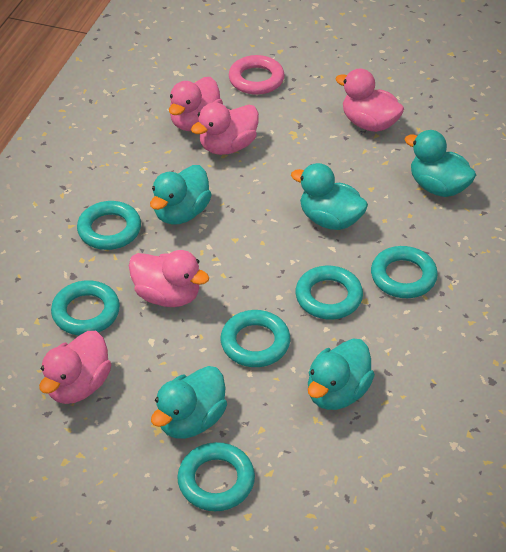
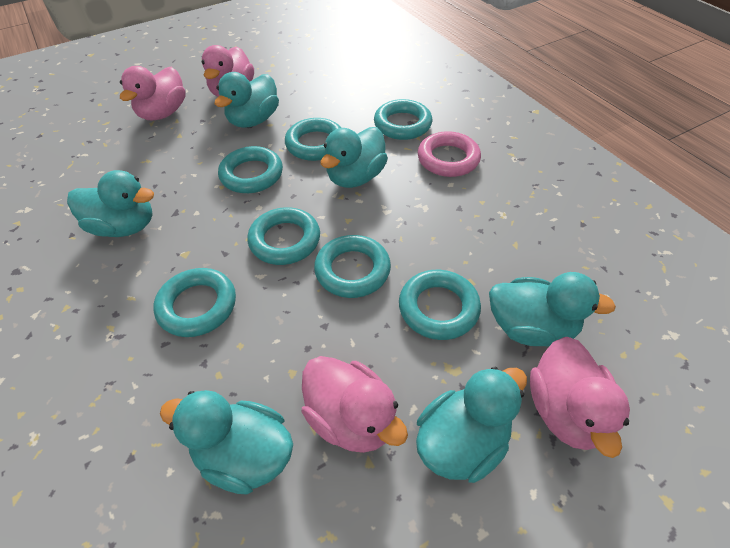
pink duck: [39,331,111,404] [129,250,209,307] [169,77,223,131] [191,102,259,155] [335,68,404,132] = 5 -> [120,66,186,121] [202,45,254,97] [302,356,408,453] [530,337,630,458] = 4
turquoise duck: [150,165,212,225] [151,366,227,439] [291,163,368,230] [308,339,375,410] [404,130,476,197] = 5 -> [67,170,154,237] [160,390,293,495] [214,72,279,128] [321,127,388,188] [416,367,527,483] [489,272,616,346] = 6
turquoise ring: [51,280,120,335] [77,201,141,250] [177,442,255,511] [220,310,290,367] [296,266,363,320] [371,246,438,298] = 6 -> [153,268,236,337] [218,146,283,193] [247,207,320,265] [285,118,342,161] [314,235,391,298] [374,99,432,140] [399,270,481,340] = 7

